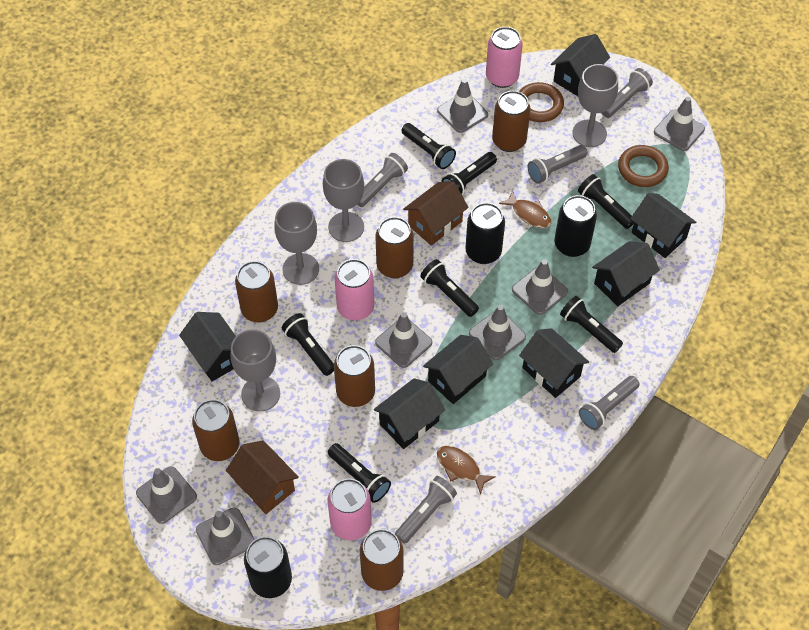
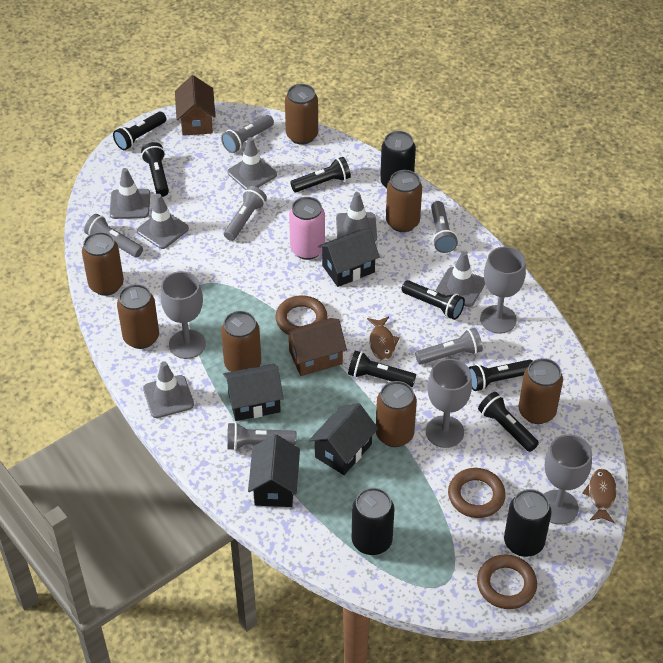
black house: [179,312,236,381] [374,378,445,449] [423,335,493,404] [519,328,589,398] [551,34,610,96] [592,241,660,306] [630,193,696,258] = 7 -> [223,364,284,421] [248,434,300,507] [309,403,378,475] [318,229,380,287] = 4
brown can: [192,399,239,461] [235,261,278,323] [334,345,375,407] [360,529,404,591] [375,217,414,278] [492,91,531,152] = 6 -> [82,232,124,296] [117,284,159,349] [221,311,261,372] [285,84,318,145] [376,381,417,447] [386,170,422,232] [519,358,563,424] = 7
brown ring: [519,82,564,122] [618,145,669,187] = 2 -> [275,295,328,335] [448,468,506,518] [477,555,537,609] = 3
grey flashlight: [357,153,408,207] [395,476,457,543] [528,145,587,184] [579,376,640,430] [602,68,653,118] = 5 -> [84,214,143,257] [221,115,274,153] [224,186,267,241] [227,422,297,451] [415,328,483,365] [431,201,458,253] = 6
grey traffic cone: [136,466,197,524] [196,507,255,565] [375,312,432,368] [437,79,488,133] [469,305,526,360] [512,259,568,315] [654,97,705,151] = 7 -> [109,168,150,219] [137,194,189,249] [143,361,194,418] [227,137,277,190] [336,192,377,241] [435,251,485,307] = 6
pink can: [327,479,372,540] [335,259,375,321] [486,27,523,88] = 3 -> [289,197,325,260] = 1

